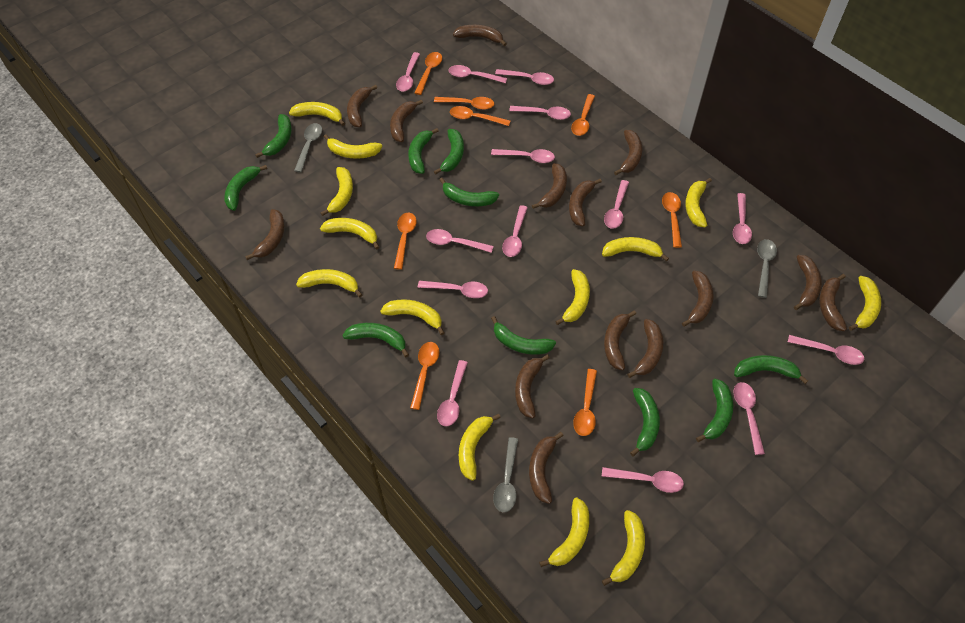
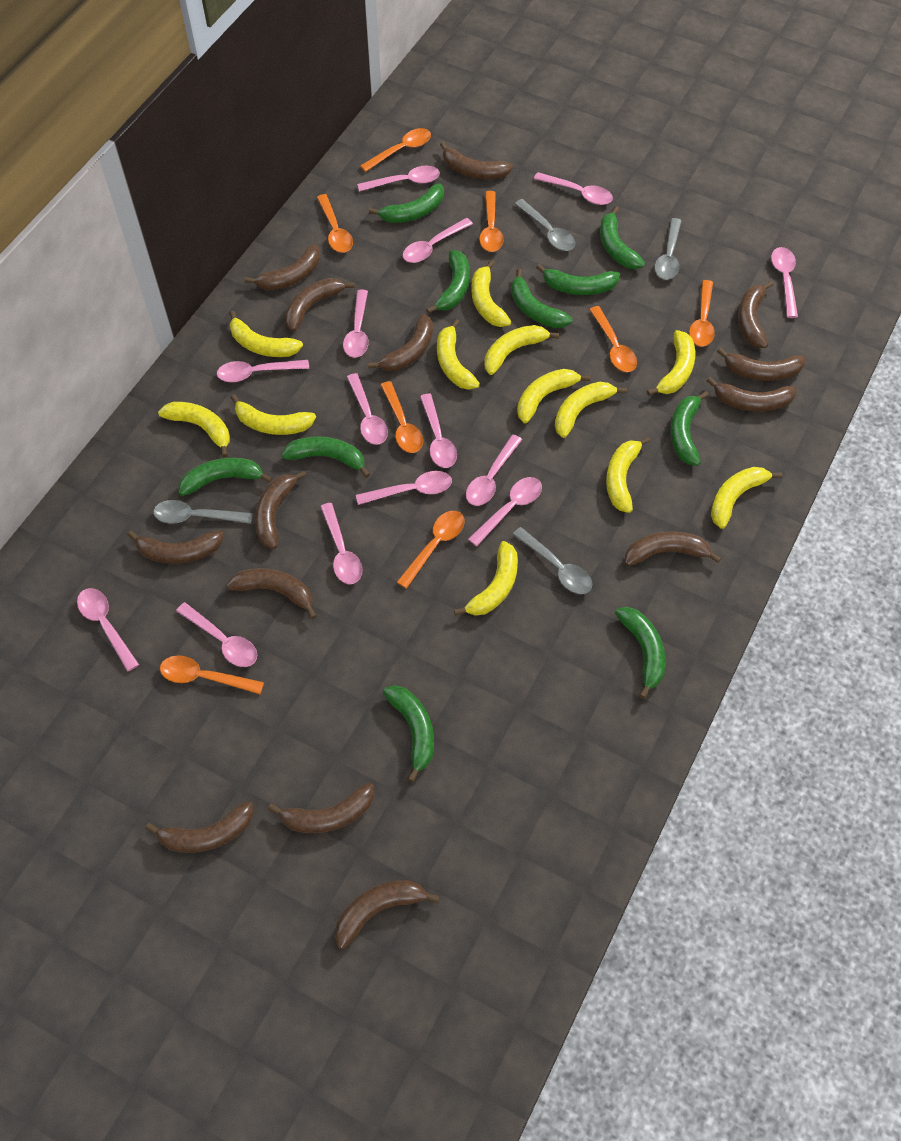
grey spoon: [294,123,322,173] [493,437,518,512] [757,239,777,298] = 3 -> [153,500,253,524] [512,527,592,594] [515,199,575,251] [655,218,682,280] = 4
yellow banana: [289,102,345,126] [296,269,363,297] [320,218,379,249] [321,167,353,216] [324,135,382,159] [380,299,445,335] [459,414,501,481] [539,498,589,567] [555,269,590,325] [602,237,669,262] [602,510,645,586] [685,178,712,227] [849,276,881,331] = 13 -> [158,402,230,457] [229,311,303,357] [231,394,316,435] [437,319,480,390] [454,541,518,616] [471,260,511,327] [485,325,559,375] [517,369,591,423] [555,382,627,438] [606,437,650,513] [647,330,695,396] [711,467,783,529] = 12

